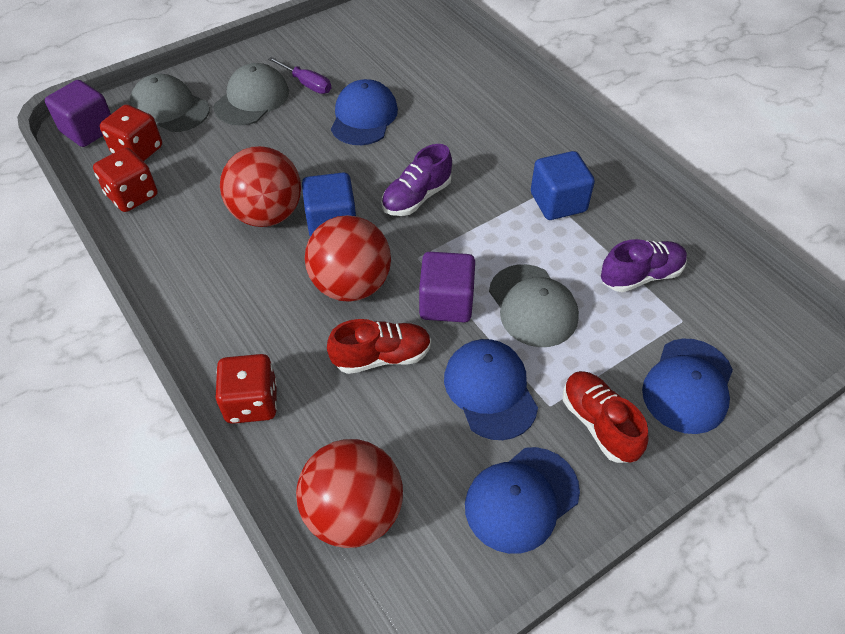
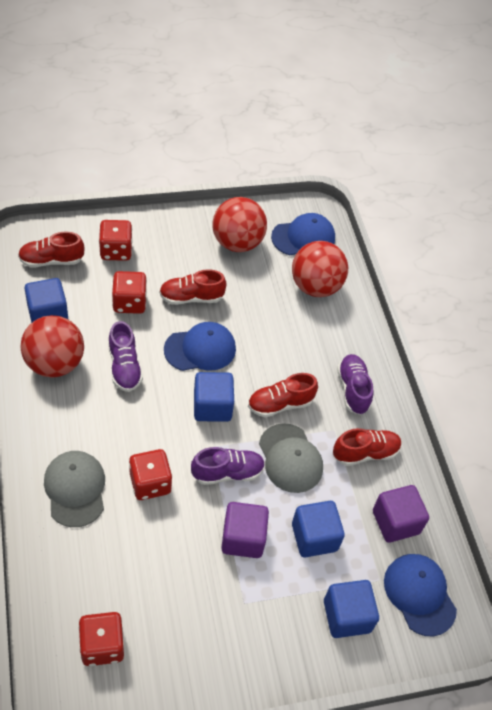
blue cap: [331,79,398,145] [444,339,538,440] [465,447,580,554] [642,339,733,434] = 4 -> [164,322,236,371] [271,213,335,255] [384,554,457,636] = 3
blue cube: [302,172,356,237] [531,151,595,220] = 2 -> [24,278,68,323] [194,372,234,422] [292,501,345,558] [324,580,379,638] = 4
grey cap: [129,74,210,132] [214,63,289,126] [489,264,579,347] = 3 -> [44,451,105,527] [259,423,323,493] = 2
purple screwdriver: [268,57,331,94] = 1 -> none = 0
purple shoe: [382,144,452,216] [601,239,687,292] = 2 -> [108,321,143,392] [191,447,265,485] [337,354,373,415] = 3
red dice: [93,148,158,212] [100,104,162,161] [215,354,277,424] = 3 -> [78,612,124,666] [99,220,133,261] [112,271,147,314] [129,449,172,500] = 4
red shoe: [327,319,431,374] [563,371,649,463] = 2 -> [18,232,84,267] [159,269,227,305] [248,373,318,417] [333,428,402,466] = 4

